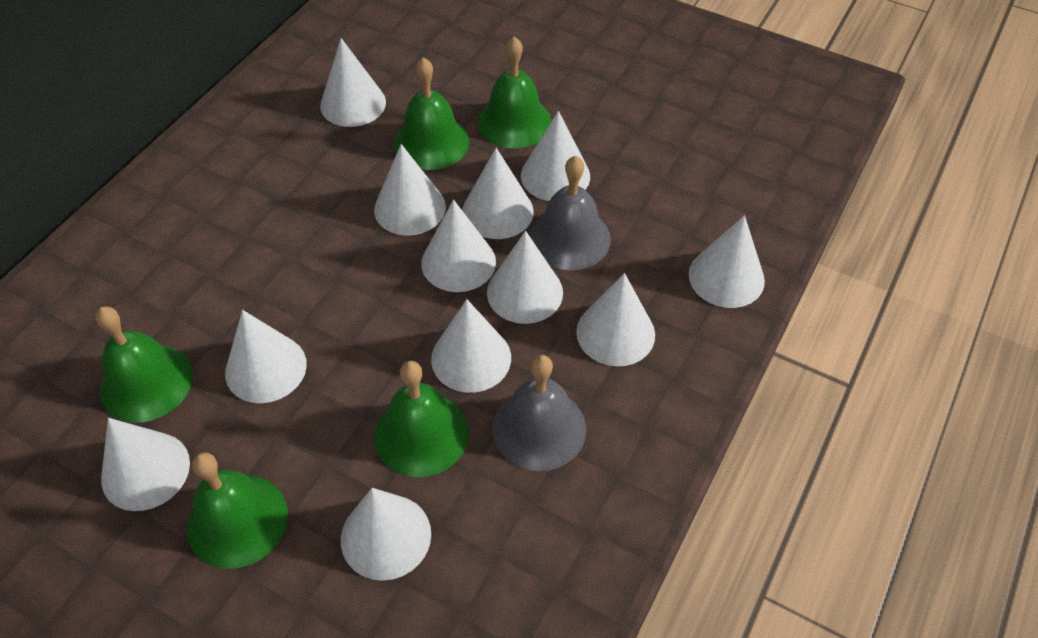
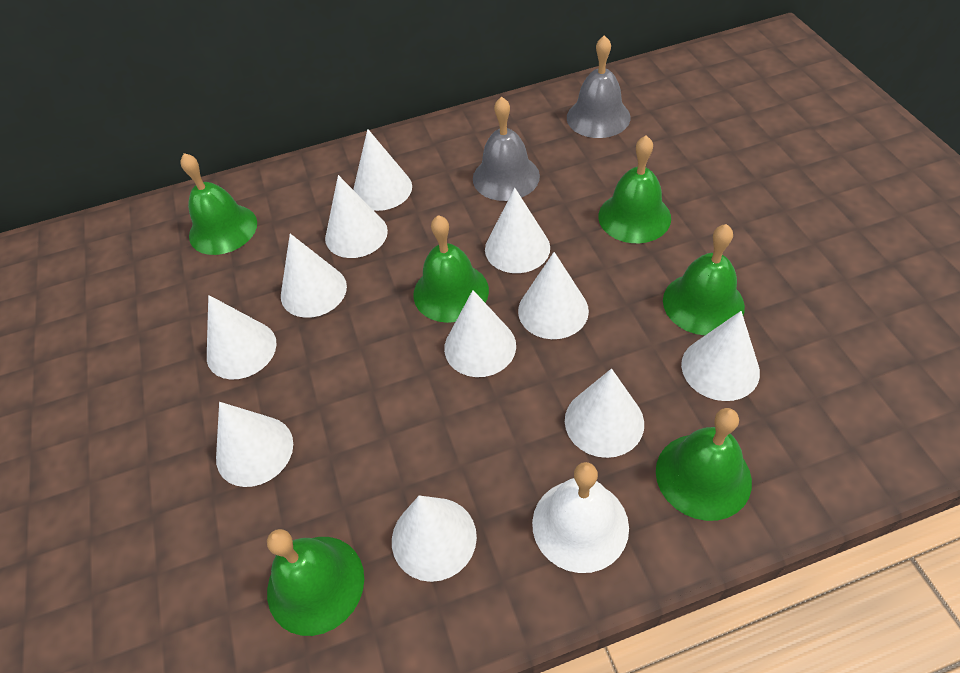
green bell: [95,306,193,422] [186,452,288,569] [374,361,469,477] [394,57,469,170] [477,37,551,148] = 5 -> [180,153,257,255] [267,529,364,636] [414,215,489,323] [598,136,671,243] [656,408,752,521] [663,224,745,335] = 6
white bell: none = 0 -> [532,462,629,573] = 1
white cone: [101,418,190,511] [225,310,307,403] [320,38,386,127] [341,488,431,581] [374,144,446,236] [421,200,496,292] [431,299,511,393] [462,148,534,239] [487,231,563,324] [521,111,590,201] [576,273,655,366] [689,215,765,308] = 12 -> [207,295,277,379] [216,402,293,487] [281,234,347,318] [325,175,388,258] [353,129,412,211] [392,496,477,582] [444,290,516,377] [485,188,550,273] [518,252,589,339] [565,369,644,458] [681,311,760,401] = 11

